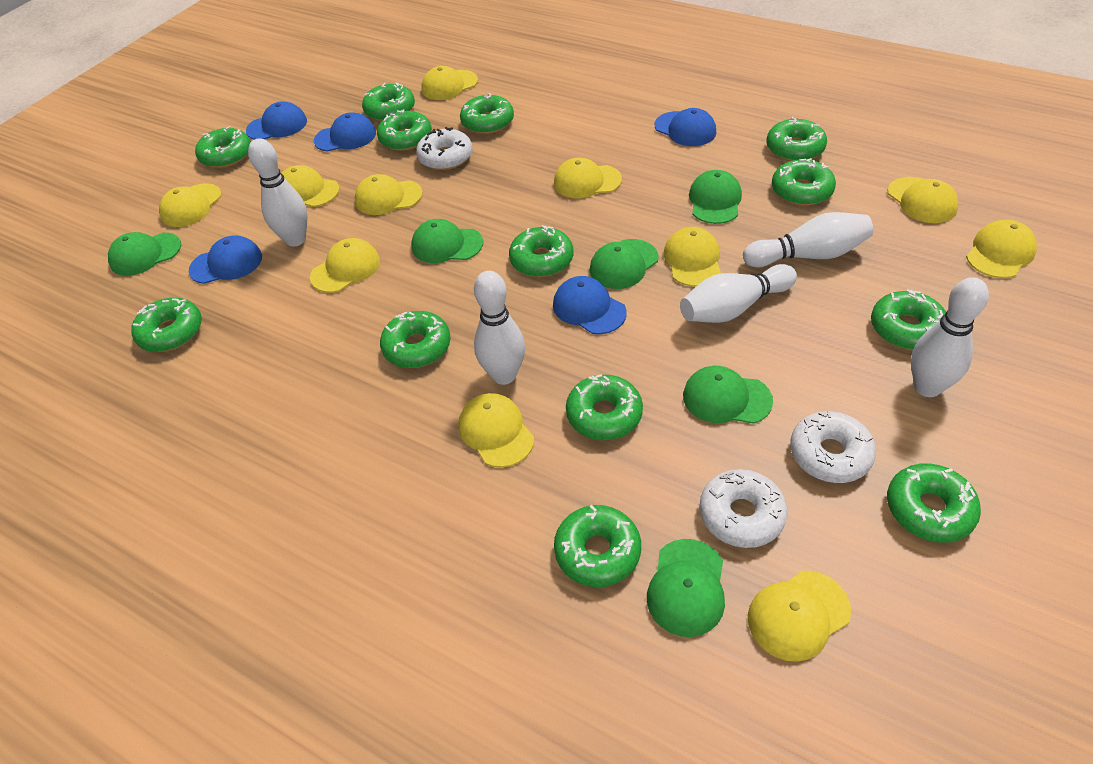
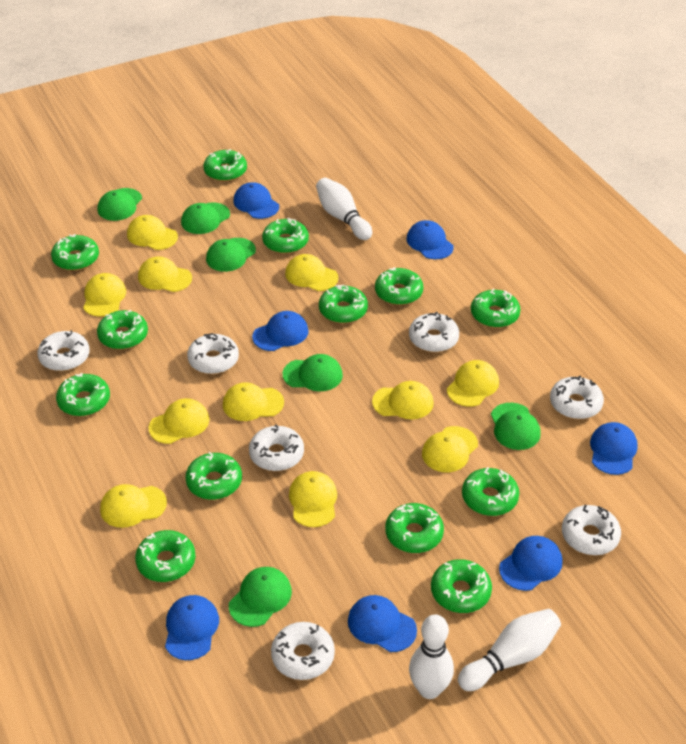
blue cap: [189,235,262,284] [246,101,307,140] [314,112,376,152] [553,276,627,334] [655,108,716,146] = 5 -> [165,595,219,660] [233,182,279,219] [252,311,309,351] [348,595,417,652] [406,220,454,259] [499,536,563,591] [590,422,638,475] = 7
white bowling pin: [248,138,307,247] [474,271,525,385] [680,264,797,323] [743,212,873,267] [911,277,989,397] = 5 -> [316,178,372,240] [409,614,454,699] [458,609,561,691] = 3
white donut: [416,127,473,170] [700,469,787,548] [790,411,876,483] = 3 -> [37,330,90,371] [187,333,239,374] [249,424,304,471] [271,622,335,680] [409,312,459,352] [550,376,604,419] [562,505,621,555] = 7

